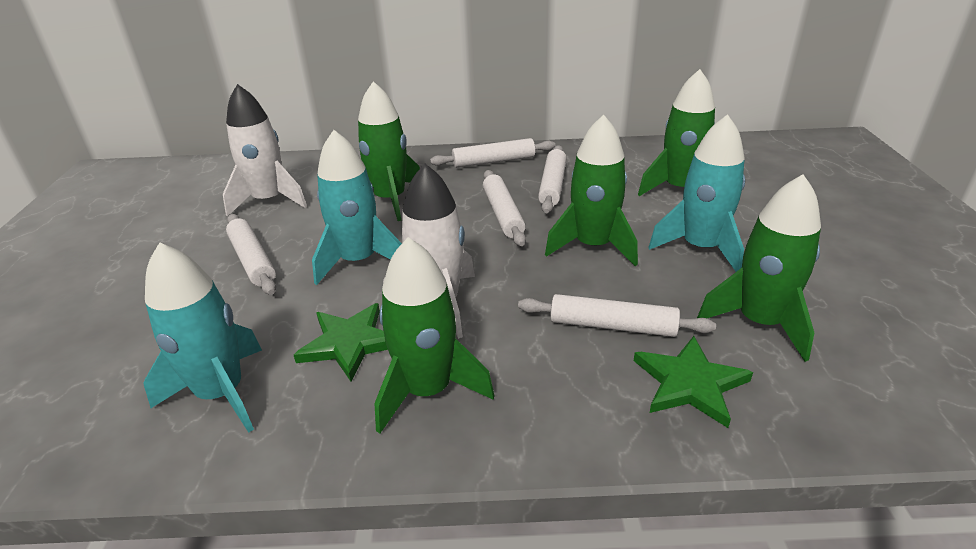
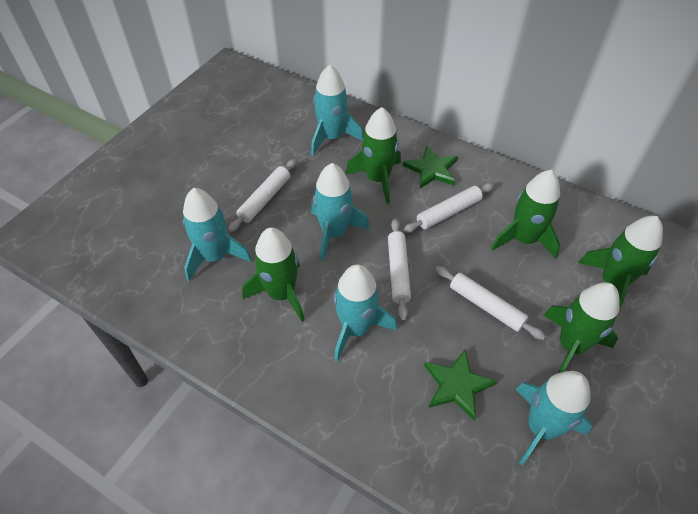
turquoise rocket: [143,242,262,433] [312,130,402,285] [648,114,745,272] = 3 -> [183,188,252,281] [311,65,363,156] [311,163,370,261] [334,264,397,361] [515,371,592,465] = 5
white rocket: [223,84,307,217] [383,163,475,339] = 2 -> none = 0
white rolling pin: [226,214,276,295] [430,138,555,168] [483,170,526,246] [518,294,716,337] [538,145,567,214] = 5 -> [228,159,297,232] [388,219,411,320] [403,183,494,233] [435,266,546,340] = 4

